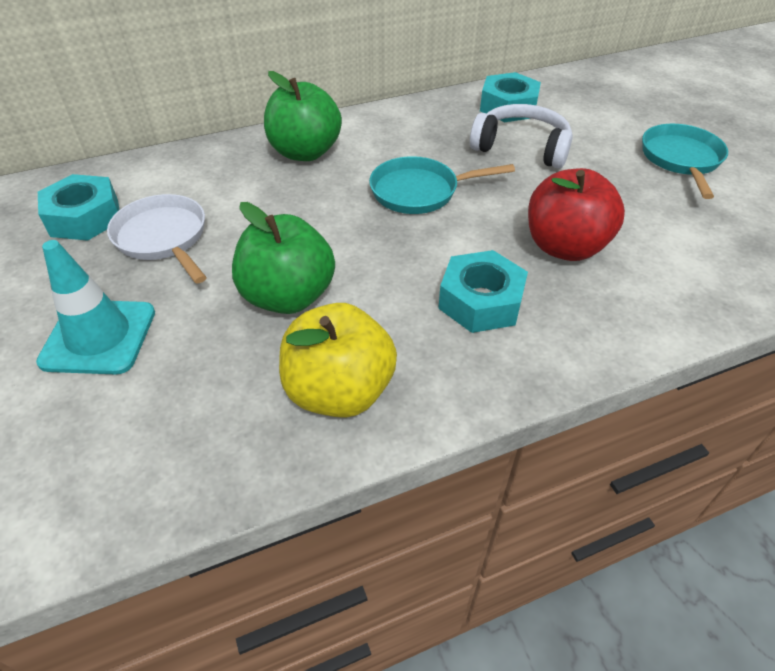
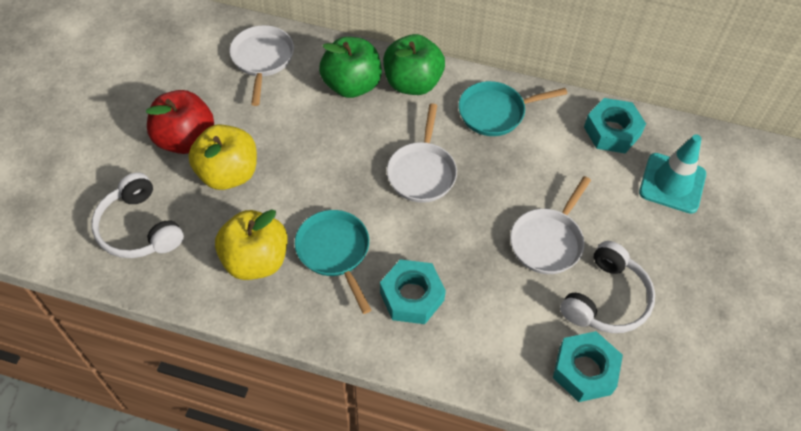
white headphones: [470,104,573,169] = 1 -> [91,172,184,258] [560,241,655,333] = 2
white pan: [107,194,207,284] = 1 -> [229,25,294,106] [387,104,457,203] [510,176,591,274] = 3
yellow apple: [279,303,397,418] = 1 -> [188,124,257,190] [215,209,288,280] = 2

